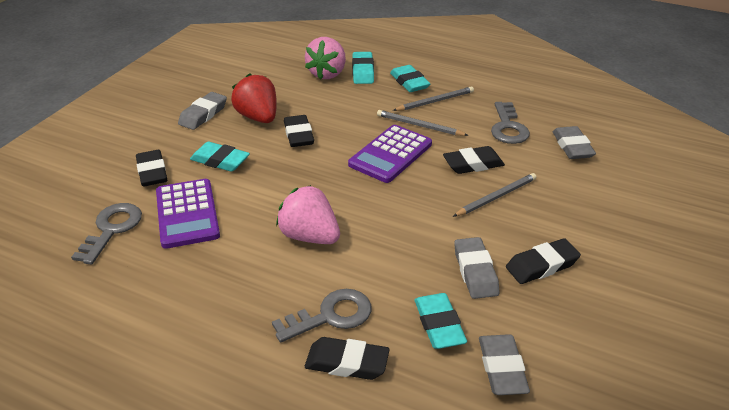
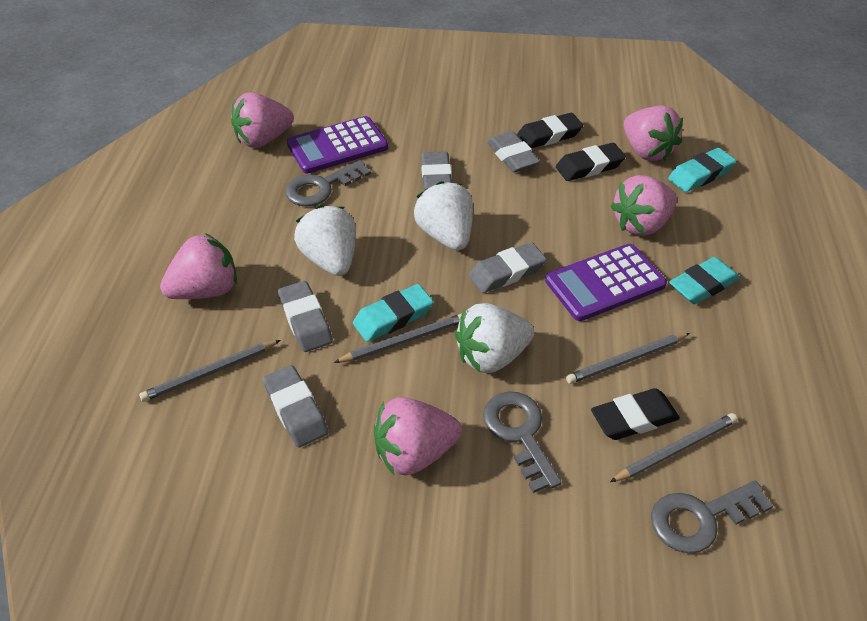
black eraser: [136,150,167,186] [284,115,314,147] [305,337,390,380] [443,146,505,174] [506,238,581,284] = 5 -> [517,113,583,148] [556,143,626,181] [591,388,680,440] = 3
grey eraser: [178,92,227,130] [454,237,500,299] [479,334,530,395] [553,126,596,159] = 4 -> [263,365,328,448] [278,281,333,352] [421,151,452,191] [469,242,547,293] [487,131,540,172] = 5
grey pencil: [377,110,469,136] [393,86,474,111] [453,173,536,217] = 3 -> [139,340,281,402] [334,313,462,363] [566,333,690,384] [610,413,737,482] = 4
pink strawberry: [276,185,340,244] [305,37,346,80] = 2 -> [160,233,237,299] [231,93,294,148] [374,397,462,475] [611,175,677,236] [624,106,683,161] = 5
red strawberry: [231,73,277,123] = 1 -> none = 0
turquoise eraser: [190,142,250,172] [352,52,374,84] [390,65,430,92] [415,293,467,349] = 4 -> [353,284,433,342] [668,148,736,192] [669,257,740,304] = 3
white strawberry: none = 0 -> [294,205,356,276] [414,181,473,251] [455,303,534,373] = 3

